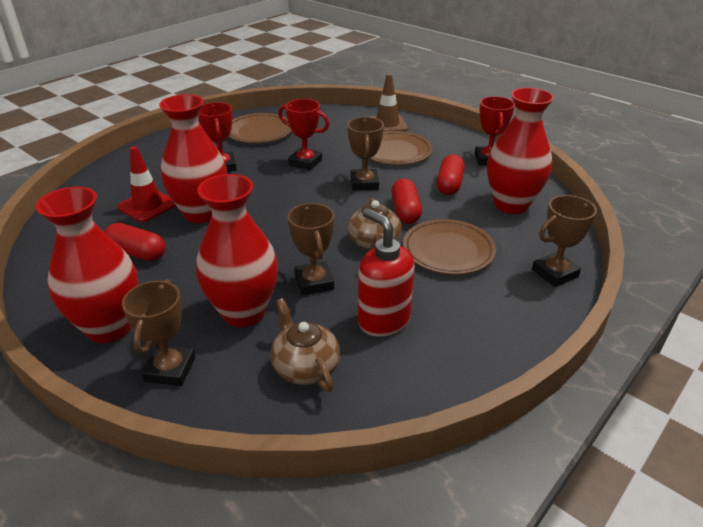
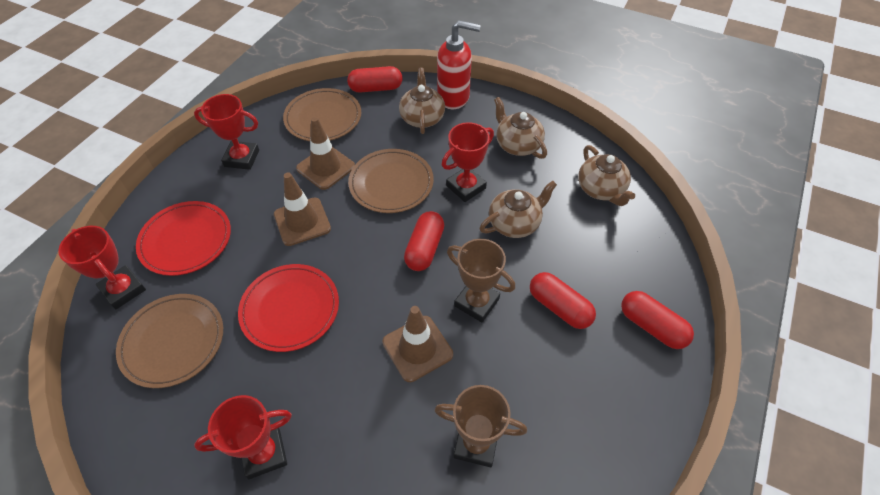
brown teapot: [270,298,340,392] [348,198,401,251] = 2 -> [399,67,445,134] [480,181,557,238] [494,97,547,159] [578,145,635,206] = 4
brown traffic cone: [369,74,408,132] = 1 -> [274,172,331,246] [296,117,355,190] [382,306,453,382] = 3
brown trophy: [122,279,195,386] [288,203,334,296] [347,117,384,191] [532,195,597,287] = 4 -> [434,385,527,467] [447,239,515,322] = 2
red capsule: [105,223,165,261] [391,178,422,224] [437,155,465,195] = 3 -> [347,66,403,93] [404,211,444,271] [530,272,596,329] [621,291,694,349] = 4
red plate: none = 0 -> [136,201,231,276] [238,264,339,352] = 2
red traffic cone: [117,146,176,222] = 1 -> none = 0
red trophy: [198,102,237,172] [278,99,329,170] [475,96,515,166] = 3 -> [58,226,146,309] [194,94,259,170] [194,395,292,479] [442,122,494,202] = 4
red vase: [36,186,139,343] [159,94,227,223] [196,174,278,327] [487,87,554,214] = 4 -> none = 0

